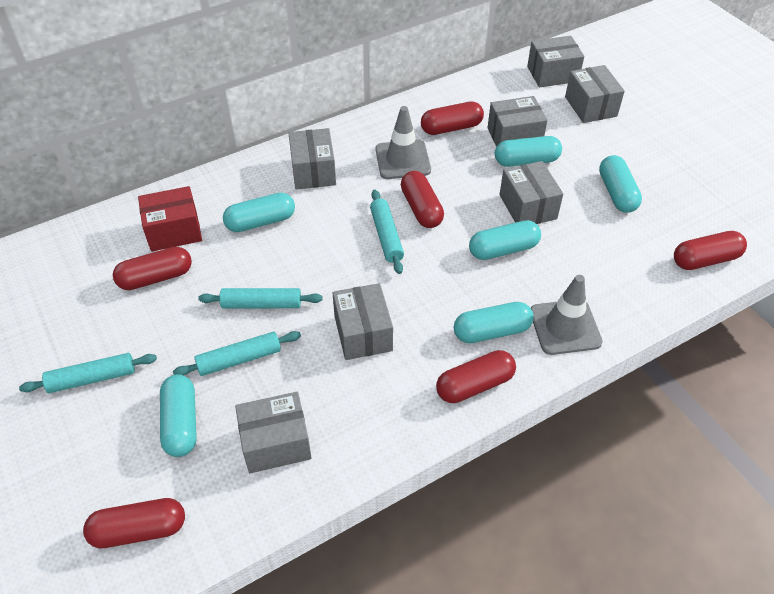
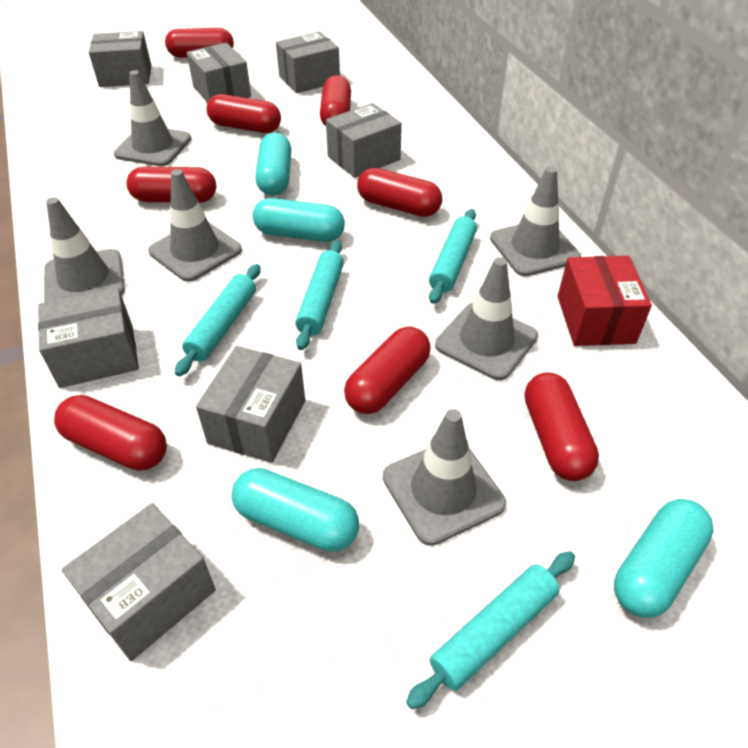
grey traffic cone: [376,106,431,179] [531,275,603,355] = 2 -> [44,197,125,303] [114,70,191,166] [148,169,242,282] [383,409,506,546] [435,257,538,380] [490,167,581,276] = 6
red capsule: [83,498,185,548] [113,247,192,290] [401,171,444,228] [421,101,484,135] [436,350,516,403] [674,231,747,270] = 6 -> [54,395,167,471] [126,167,216,203] [165,28,234,58] [207,94,281,133] [320,75,351,126] [344,326,431,414] [357,168,442,217] [525,373,599,481] = 8
turquoise capsule: [160,374,197,457] [223,193,295,232] [454,302,534,343] [469,220,541,260] [495,136,562,167] [599,155,642,213] = 6 -> [231,468,359,552] [253,198,345,242] [255,133,292,196] [614,499,714,618] = 4

